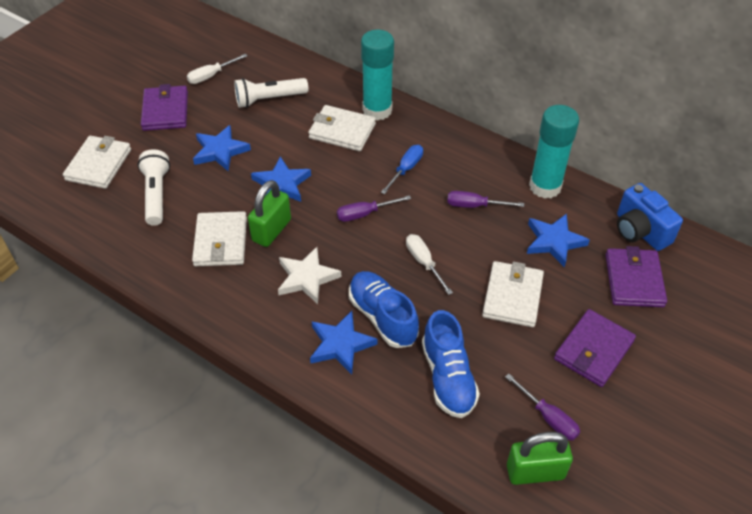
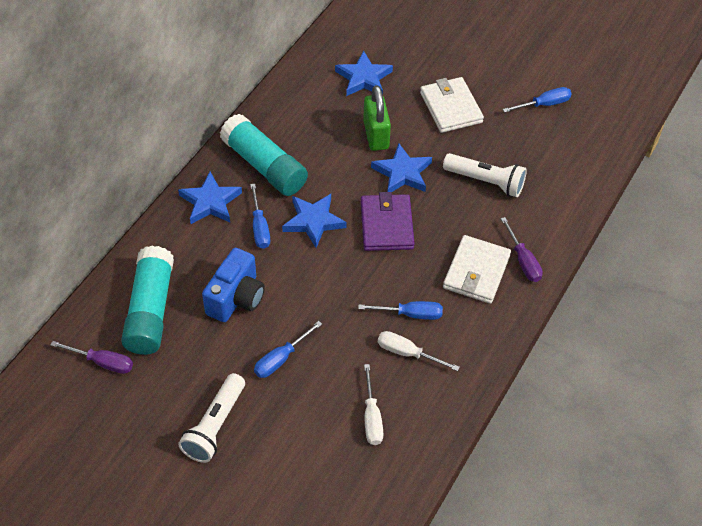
blue screwdriver: [381,145,423,194] = 1 -> [250,184,270,249] [254,321,322,378] [358,301,443,320] [503,87,572,113] = 4
blue shoe: [349,271,419,348] [422,310,480,418] = 2 -> none = 0
green padlock: [248,180,291,247] [507,432,573,485] = 2 -> [363,85,391,151] = 1
purple screwdriver: [337,195,411,222] [447,191,524,208] [505,374,580,440] = 3 -> [51,341,133,374] [501,217,543,282] = 2
purple wallet: [141,84,188,131] [554,309,636,387] [606,246,667,307] = 3 -> [361,192,415,251] = 1
white star: [278,247,341,304] = 1 -> none = 0
white wallet: [63,136,131,189] [192,211,247,266] [308,105,376,151] [482,261,544,327] = 4 -> [420,77,484,133] [443,235,511,304] = 2

